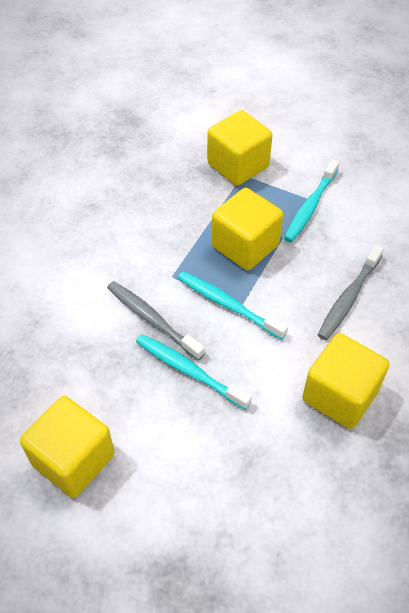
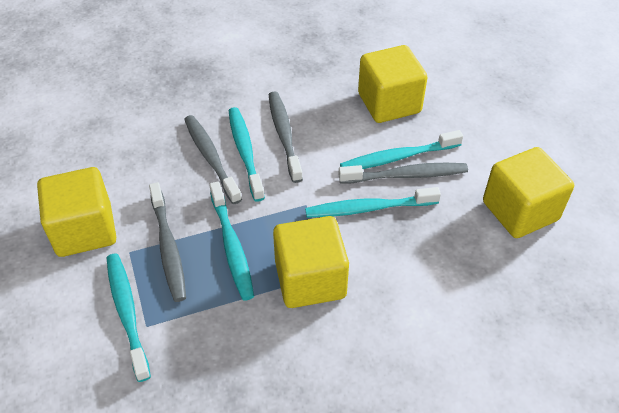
grey toothbrush: [107,281,205,360] [318,244,384,340] = 2 -> [149,182,186,302] [184,115,242,204] [269,91,303,183] [338,163,468,184] = 4
turquoise toothbrush: [136,334,252,410] [178,271,288,340] [284,159,339,242] = 3 -> [107,253,151,382] [209,181,254,301] [229,107,265,202] [305,187,441,218] [340,130,463,169] = 5

